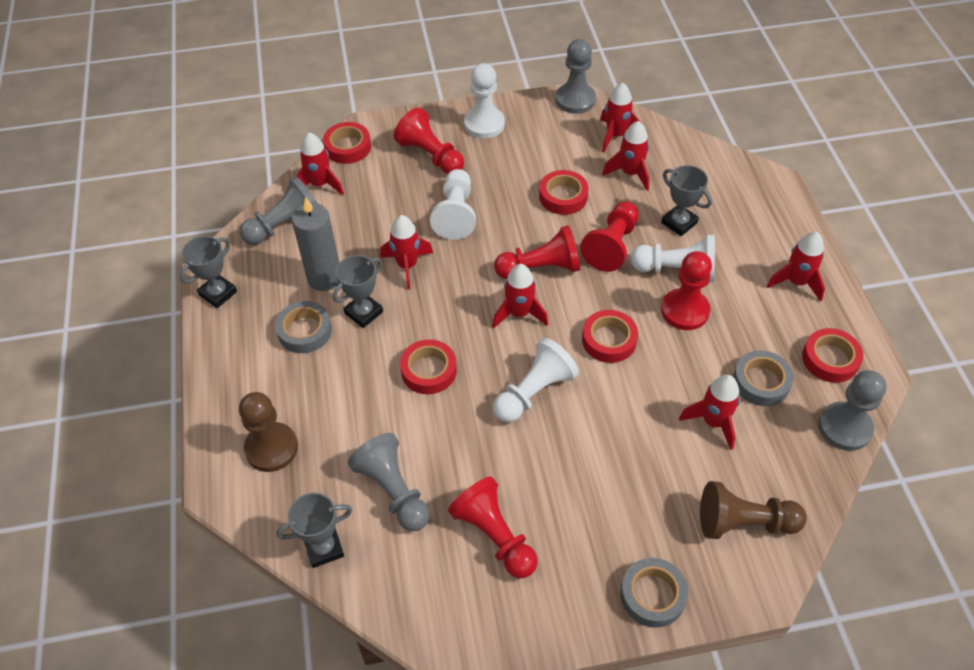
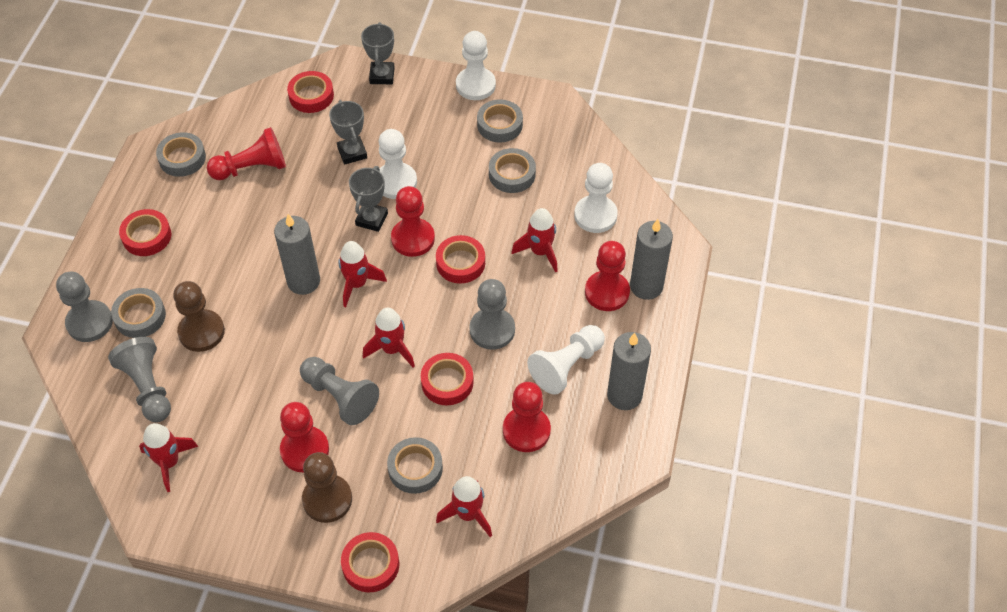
grey candle: [292,197,339,291] = 1 -> [274,214,320,295] [607,332,651,410] [630,219,673,300] = 3
grey tape: [275,301,332,353] [620,558,688,628] [733,350,794,406] = 3 -> [111,288,166,338] [156,132,206,177] [387,437,443,494] [477,99,523,143] [489,148,536,193] = 5
grey trophy: [180,236,237,308] [276,492,352,568] [333,255,383,328] [661,165,712,236] = 4 -> [329,100,367,165] [349,166,388,232] [361,22,395,84] = 3
red rocket: [297,133,344,195] [380,215,433,290] [492,264,548,328] [600,83,640,152] [602,121,650,191] [679,375,740,450] [767,232,825,302] = 7 -> [139,423,198,492] [338,241,387,307] [363,308,415,368] [436,476,492,537] [512,208,558,273] = 5

